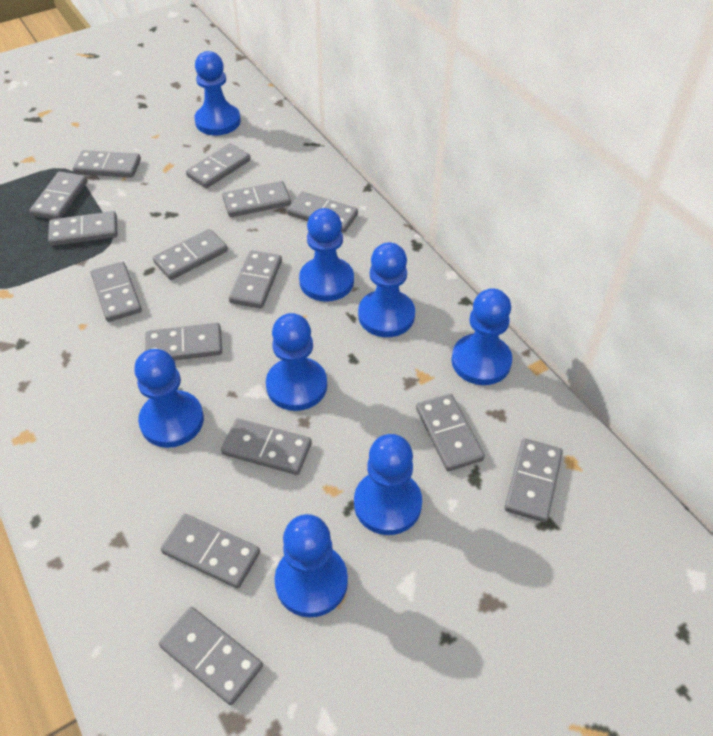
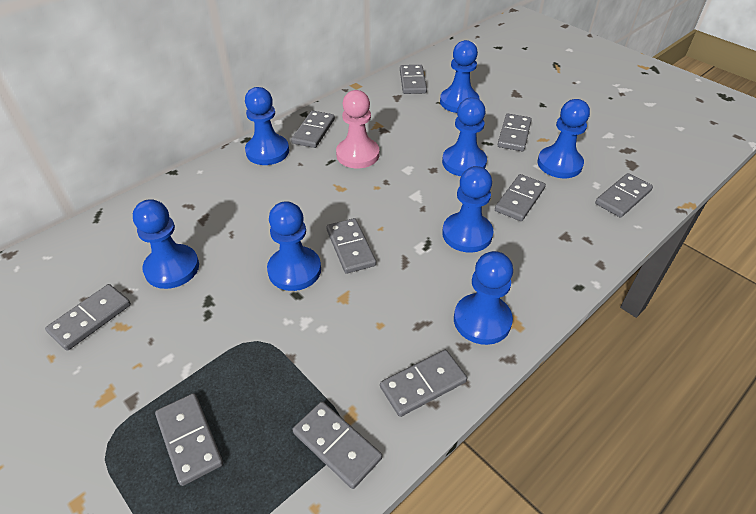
grey domino: [29,171,87,219] [48,211,117,246] [73,150,141,178] [91,261,142,322] [145,323,222,360] [153,229,228,280] [159,607,263,705] [161,514,260,589] [186,143,251,188] [221,419,312,475] [222,181,291,217] [229,250,282,308] [287,192,358,233] [416,394,485,471] [504,438,563,523] = 15 -> [45,284,131,351] [155,393,223,486] [291,111,335,148] [292,402,382,489] [326,218,376,274] [380,350,467,417] [400,65,427,94] [495,174,546,221] [498,114,532,151] [595,173,653,218] = 10
pink pawn: none = 0 -> [336,90,379,168] = 1

